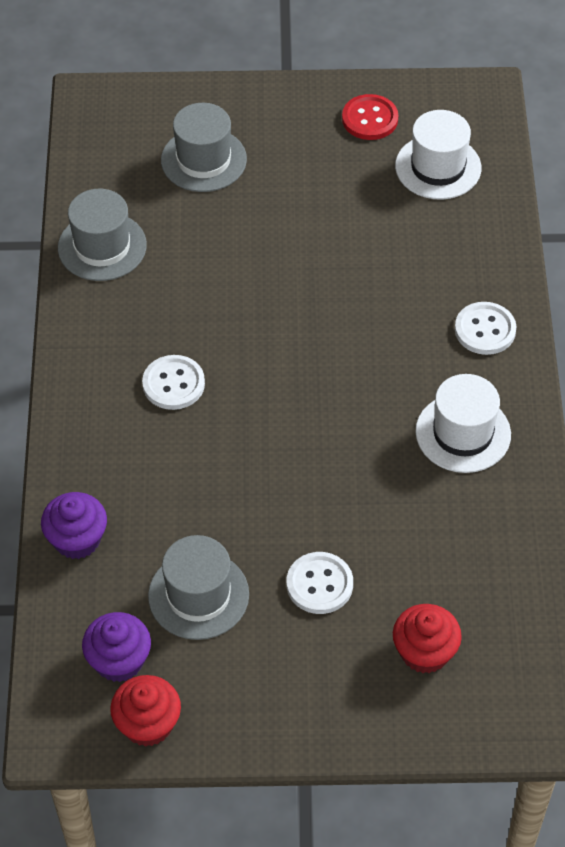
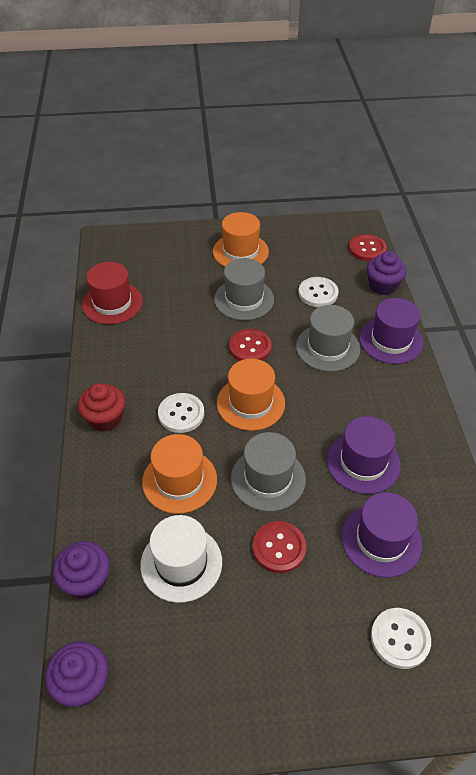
orange hat: none = 0 -> [142,434,217,514] [213,212,269,267] [217,359,285,431] = 3
purple cupcake: [41,492,107,559] [82,612,151,682] = 2 -> [45,641,108,707] [53,541,110,599] [366,251,407,295] = 3
purple hat: none = 0 -> [327,416,401,494] [341,492,422,578] [359,298,424,364] = 3
red button: [342,94,398,140] = 1 -> [229,329,272,361] [253,521,306,573] [349,234,387,261] = 3
red cupcake: [110,675,181,747] [393,604,462,673] = 2 -> [78,383,125,432] = 1
red hat: none = 0 -> [82,262,143,324] = 1
white hat: [395,110,481,200] [415,374,511,473] = 2 -> [140,515,222,603] = 1

